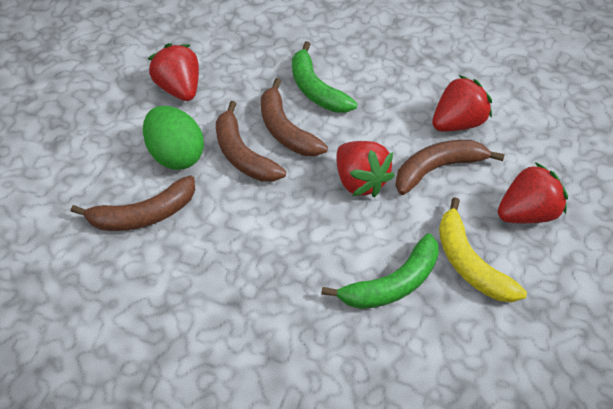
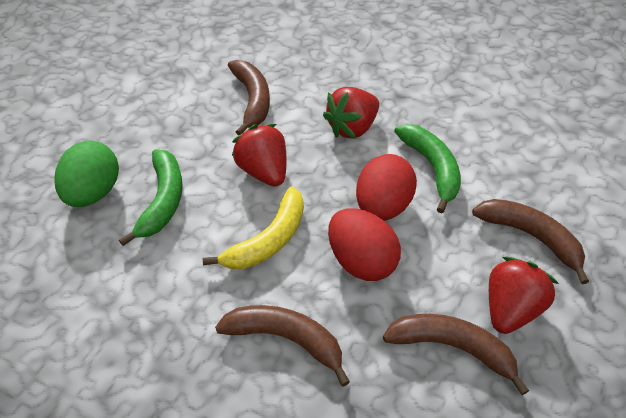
red egg: none = 0 -> [328,208,401,281] [356,154,417,221] = 2
red strawberry: [148,43,199,101] [337,141,395,197] [432,75,492,132] [498,162,568,224] = 4 -> [232,124,287,187] [323,87,379,139] [489,257,559,334] = 3

